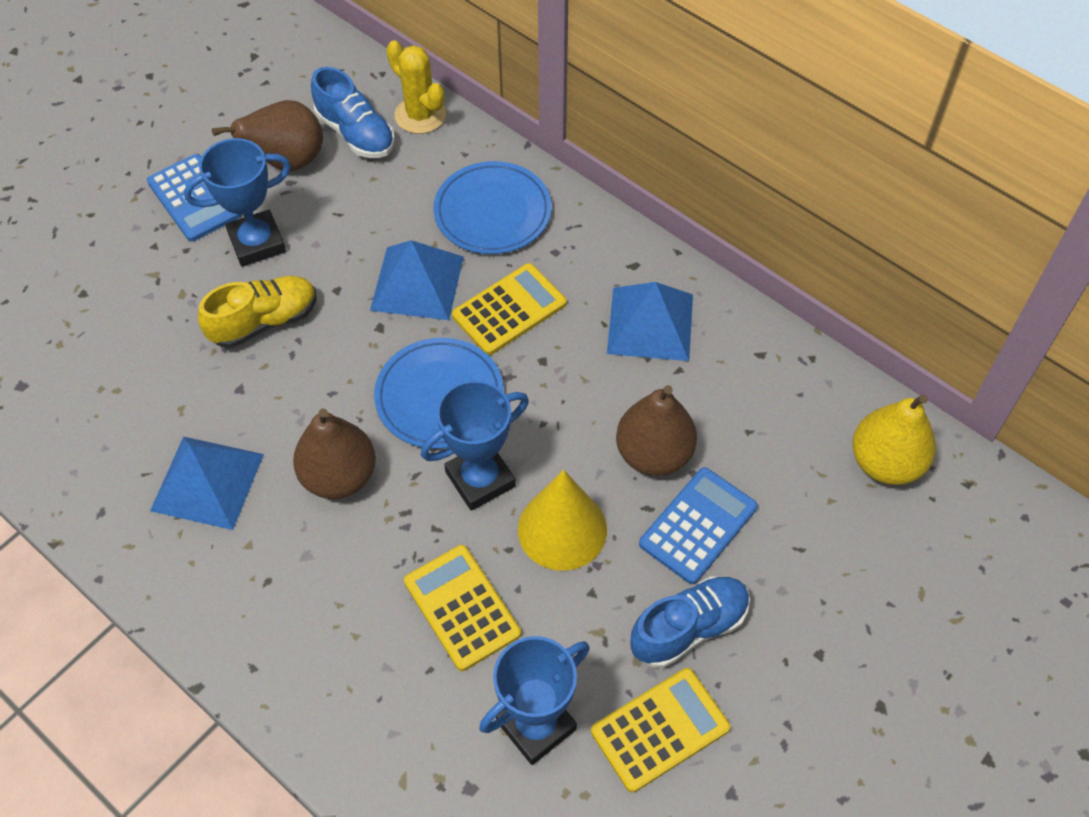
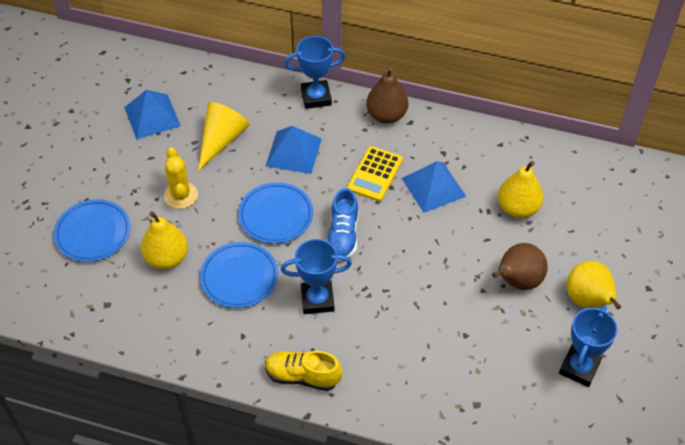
blue calculator: [147,154,242,242] [639,467,758,584] = 2 -> none = 0
blue plate: [374,338,504,449] [433,161,552,254] = 2 -> [54,199,130,262] [200,242,278,308] [238,182,313,244] = 3
blue shoe: [311,67,395,158] [630,576,750,668] = 2 -> [326,188,359,261] = 1
brown pear: [212,100,323,171] [293,408,376,499] [616,385,697,476] = 3 -> [366,67,408,123] [492,243,548,290] = 2
yellow calculator: [404,545,521,671] [452,263,567,355] [591,668,730,793] = 3 -> [347,146,403,202] = 1
yellow pear: [852,394,936,485] = 1 -> [141,211,188,269] [498,161,543,218] [567,261,621,309] = 3

